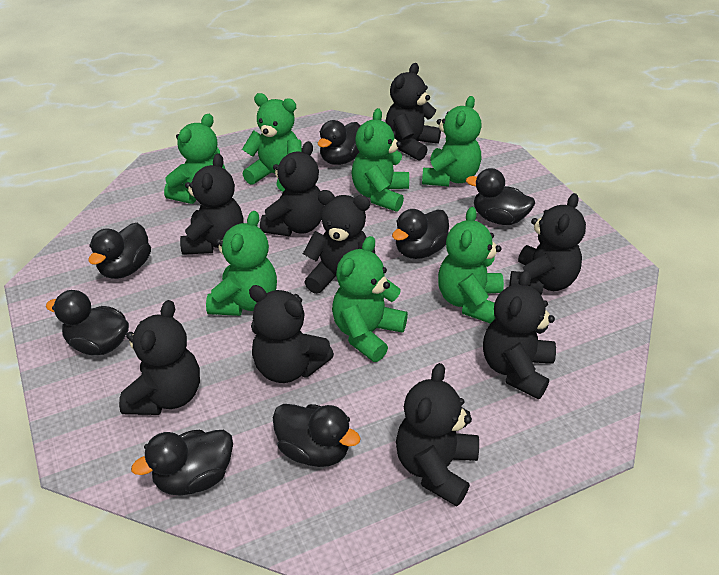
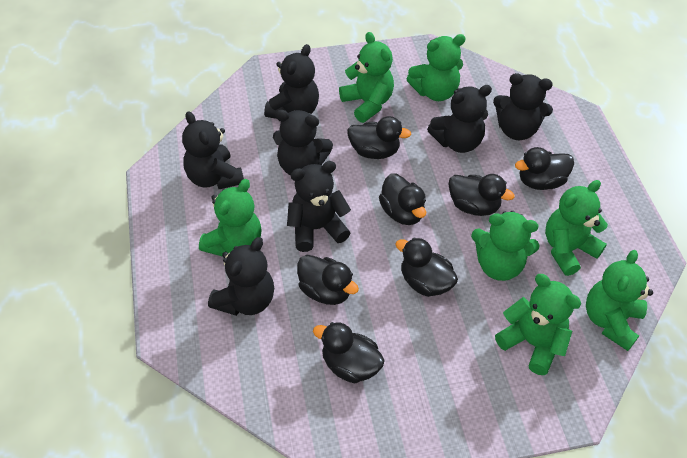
black teddy bear: [119,300,200,415] [180,153,244,255] [249,285,334,383] [260,141,325,236] [303,190,375,294] [385,63,441,161] [396,363,479,506] [483,270,556,399] [509,193,586,295] = 9 -> [182,111,244,189] [208,237,274,316] [264,44,319,119] [273,110,333,175] [287,161,351,252] [427,85,492,153] [493,73,553,140] = 7

